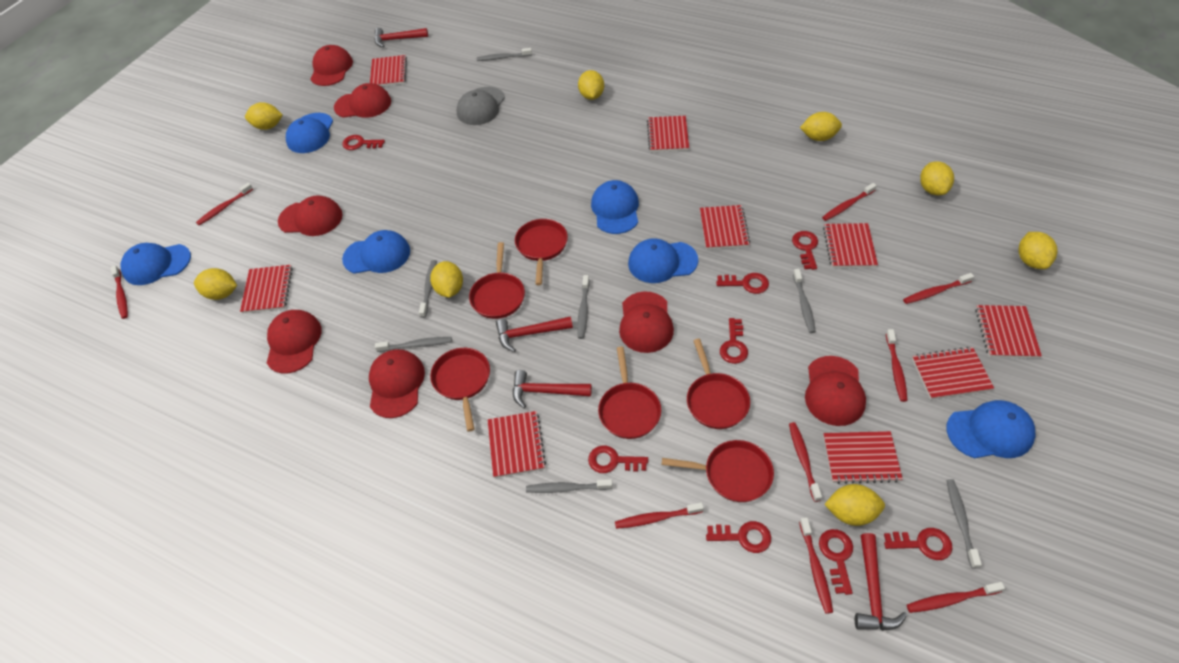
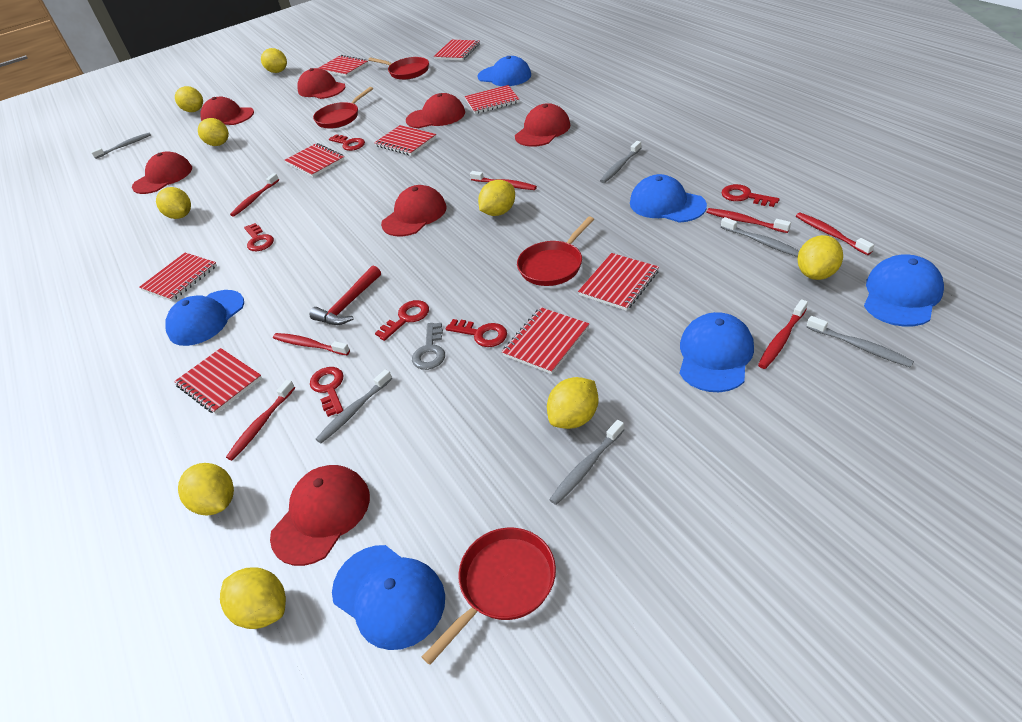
grey cap: [457,87,505,125] = 1 -> none = 0
grey key: none = 0 -> [412,323,445,370] = 1
grey toothbrush: [375,337,452,352] [419,260,437,318] [477,48,532,61] [526,479,613,493] [577,275,590,339] [793,269,816,333] [946,479,982,569] = 7 -> [91,133,151,159] [316,369,392,443] [549,420,624,505] [600,141,641,183] [721,217,799,257] [806,316,914,367] = 6
red hammer: [374,28,428,47] [496,316,573,352] [513,370,592,408] [855,533,907,631] = 4 -> [310,266,381,325] = 1
red key: [342,135,385,150] [588,446,648,473] [706,521,771,553] [716,273,769,294] [720,318,748,364] [792,231,818,270] [819,529,853,595] [884,528,953,560] = 8 -> [244,223,274,251] [310,367,344,417] [329,134,365,151] [375,300,429,341] [446,319,507,347] [721,184,779,207] = 6
red pan: [430,348,490,432] [469,242,525,319] [515,219,568,285] [598,347,661,439] [662,440,774,502] [687,339,750,429] = 6 -> [313,87,373,129] [368,57,429,80] [422,528,556,665] [517,217,594,286] = 4
red toothbrush: [111,265,128,319] [196,183,253,225] [615,502,704,529] [789,422,822,502] [799,517,833,614] [822,183,877,221] [886,329,908,402] [903,273,974,304] [907,582,1005,613] = 9 -> [226,380,295,460] [230,173,279,217] [273,333,350,355] [470,171,537,190] [706,208,791,233] [758,299,808,369] [796,213,874,255] = 7
yellow lemon: [194,268,237,300] [245,102,283,130] [430,261,463,298] [578,70,604,100] [800,112,842,141] [824,484,885,526] [920,161,954,195] [1019,232,1058,269] = 8 -> [156,187,191,219] [175,86,203,112] [178,463,234,516] [198,118,229,146] [220,567,286,629] [261,48,287,73] [478,180,515,216] [547,377,598,429] [797,235,843,280] = 9

